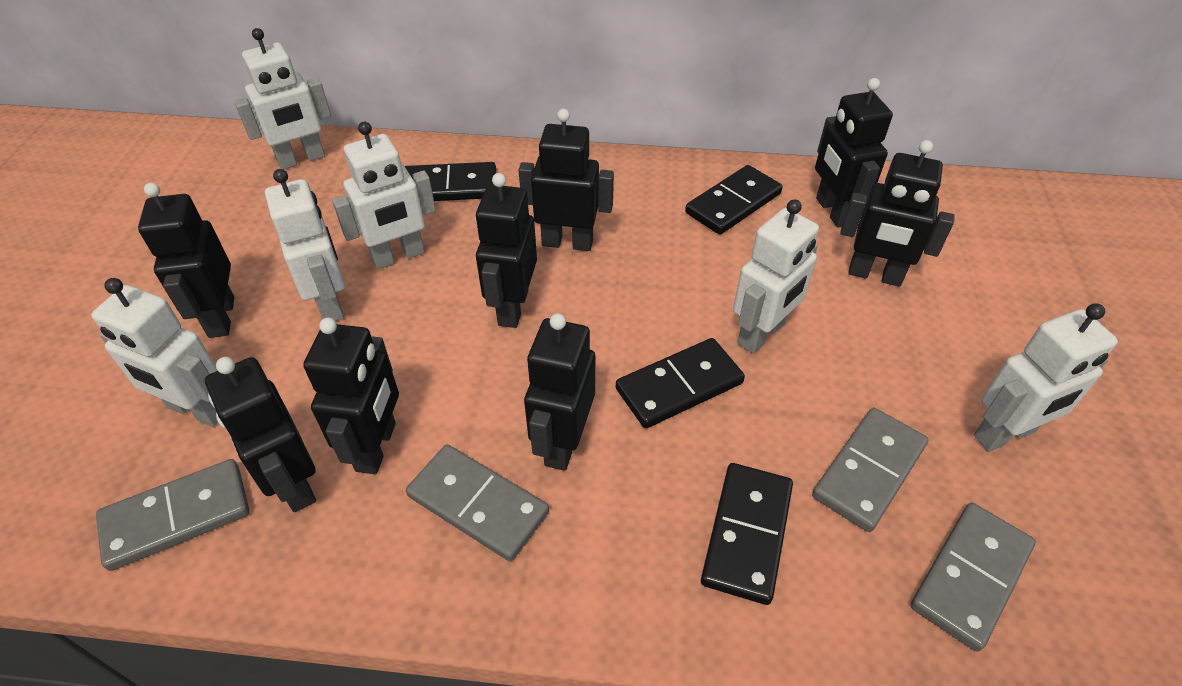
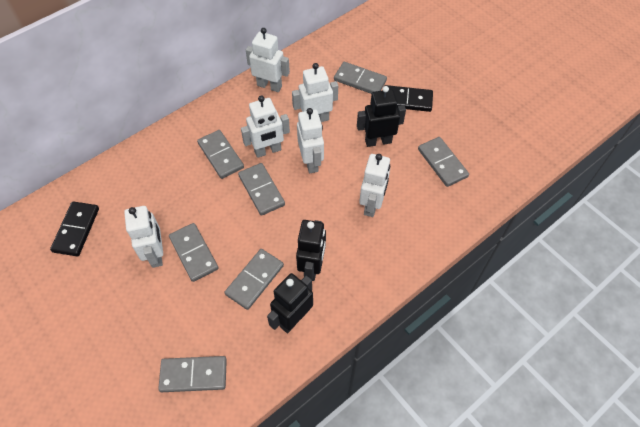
black domino: [405,162,496,201] [616,338,745,428] [685,165,783,235] [701,463,793,605] = 4 -> [50,201,99,256] [384,85,433,112] = 2
black robot: [138,183,235,338] [205,357,316,512] [303,317,399,474] [475,173,537,328] [519,109,614,251] [524,313,595,471] [815,78,893,228] [840,140,955,287] = 8 -> [267,273,313,333] [296,220,326,281] [357,86,406,147] = 3
grey domino: [96,459,250,571] [406,445,549,561] [812,408,929,532] [910,503,1036,652] = 4 -> [158,356,227,392] [169,223,218,282] [197,130,244,179] [225,249,284,310] [238,163,285,216] [334,62,387,94] [418,137,469,187] = 7

